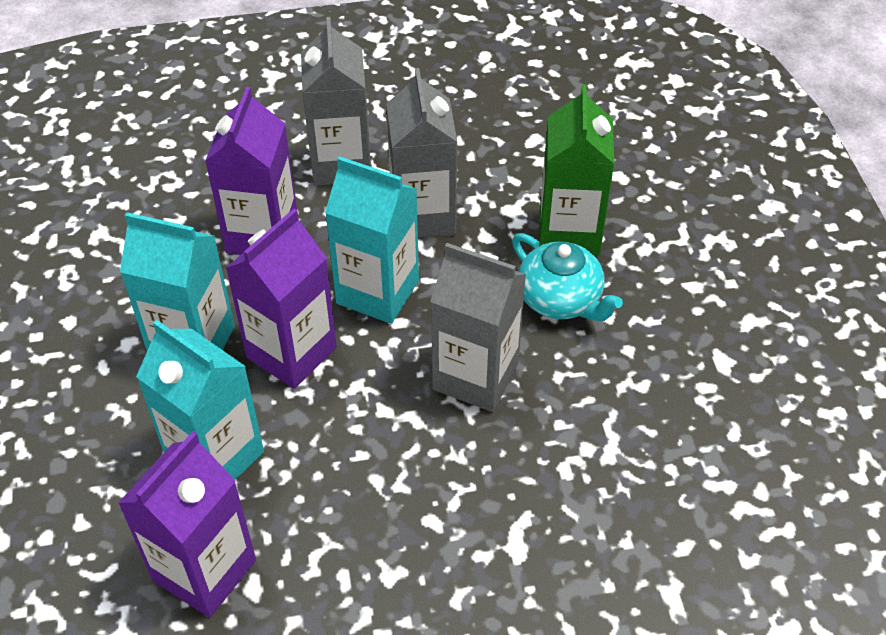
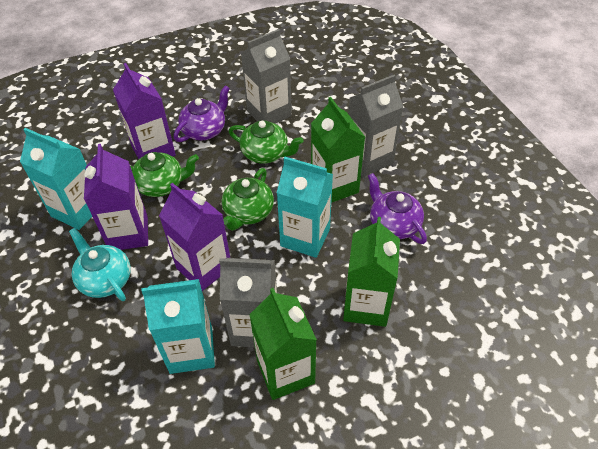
green carton: [539,84,614,256] = 1 -> [249,288,317,400] [311,97,365,203] [343,217,400,327] = 3
green teapot: none = 0 -> [130,152,199,197] [222,168,274,231] [229,120,303,164] = 3
purple teapot: none = 0 -> [174,85,230,142] [368,173,427,244] = 2

